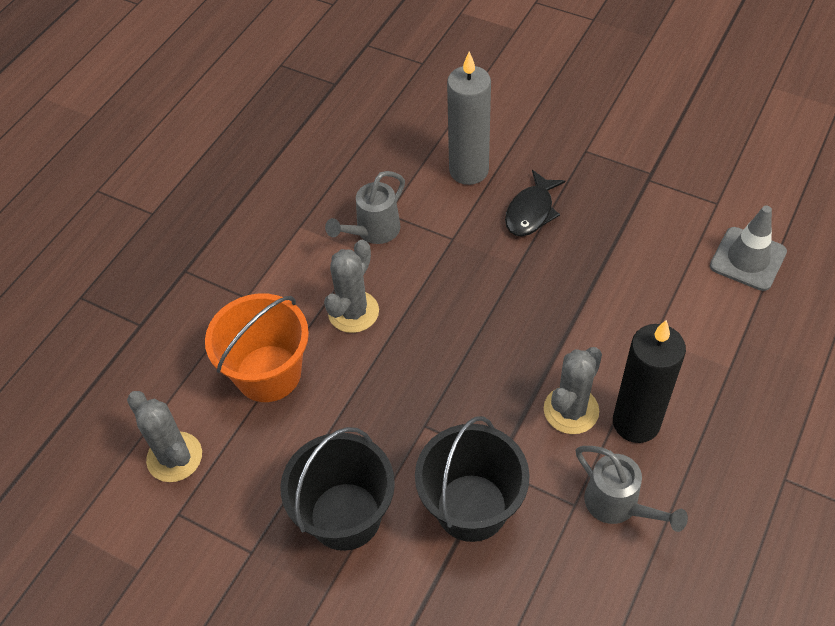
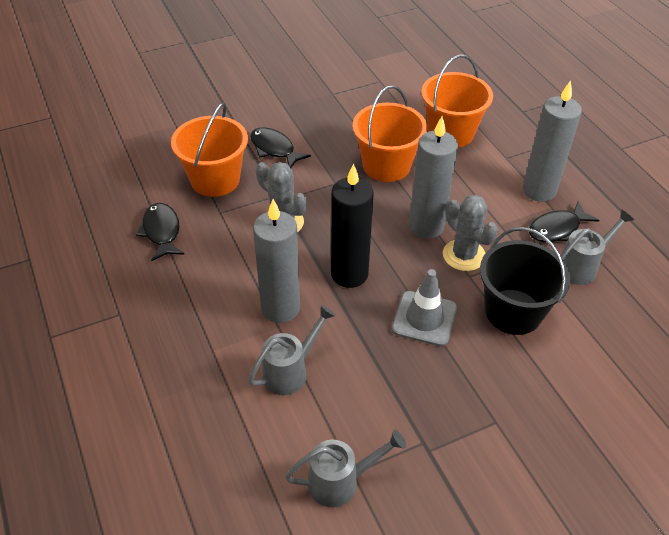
black bucket: [280,427,395,551] [415,416,530,542] = 2 -> [480,227,571,335] = 1
black fish: [505,170,565,236] = 1 -> [136,203,185,261] [250,127,311,168] [529,202,599,242] = 3
grey cactus: [127,391,202,482] [324,240,379,333] [544,347,602,434] = 3 -> [256,162,307,233] [443,195,498,271] = 2
grey candle: [447,51,491,185] = 1 -> [253,199,300,323] [409,116,458,238] [523,80,582,202] = 3
grey watering can: [325,171,405,244] [576,446,688,532] = 2 -> [248,305,336,395] [285,430,406,508] [561,209,634,285] = 3
orange bucket: [205,293,309,402] = 1 -> [171,102,248,197] [353,85,427,182] [421,55,493,148] = 3

